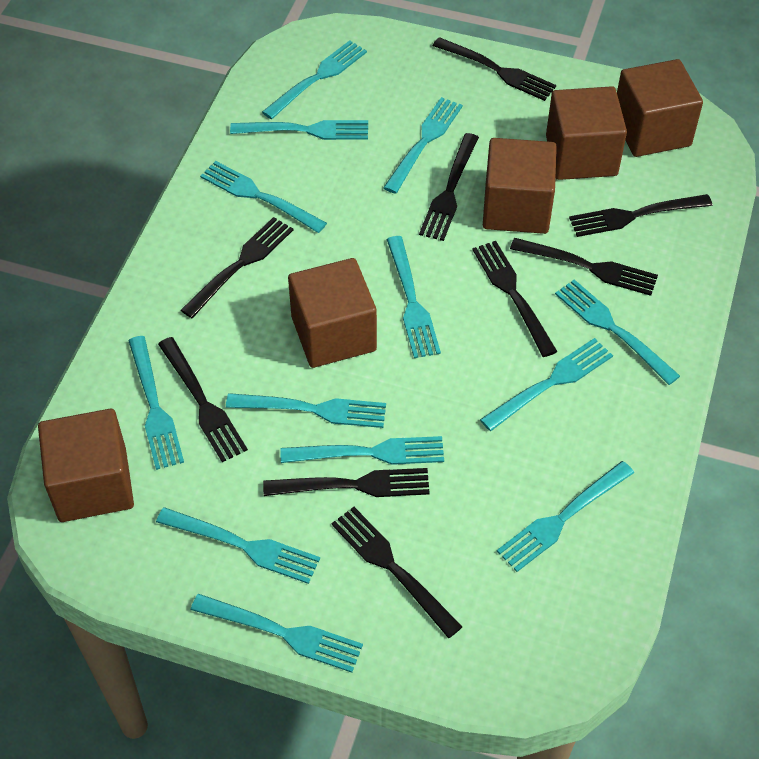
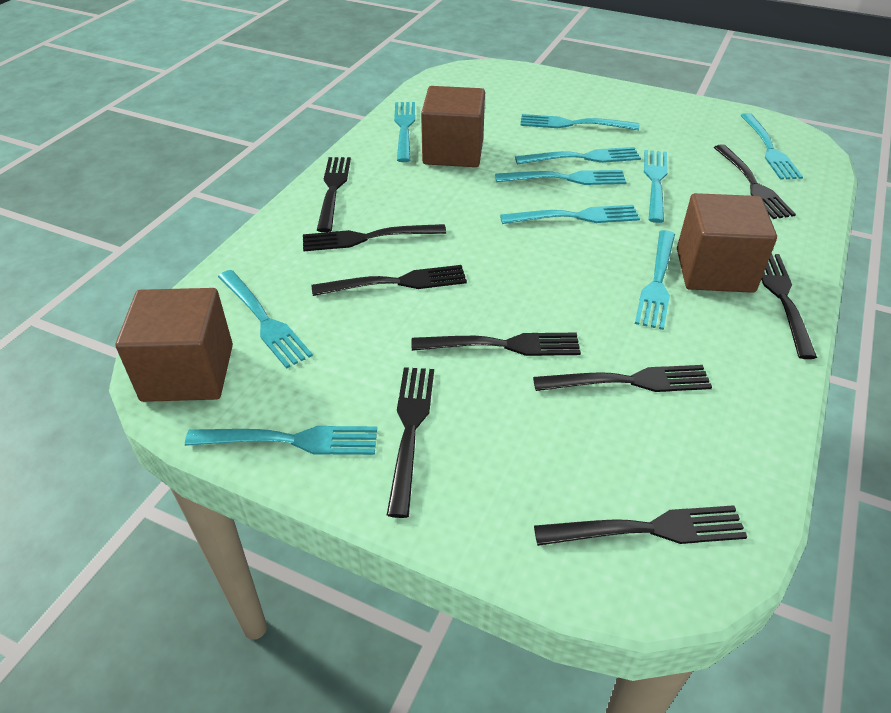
brown cube: [38,409,134,522] [288,258,377,368] [483,138,557,234] [546,86,627,180] [617,59,703,157] = 5 -> [116,288,233,402] [421,86,485,167] [677,193,777,293] = 3
turquoise fork: [128,336,184,470] [156,507,320,584] [191,594,363,673] [200,161,327,233] [226,393,386,428] [230,120,368,140] [262,40,367,119] [280,436,444,465] [383,97,463,194] [386,236,441,358] [480,338,613,431] [497,461,634,572] [555,280,680,385] = 13 -> [185,426,377,455] [218,270,313,369] [394,102,415,162] [495,170,627,185] [500,205,640,224] [515,147,641,164] [520,114,640,130] [635,230,675,330] [644,150,668,223] [740,113,803,180] = 10

